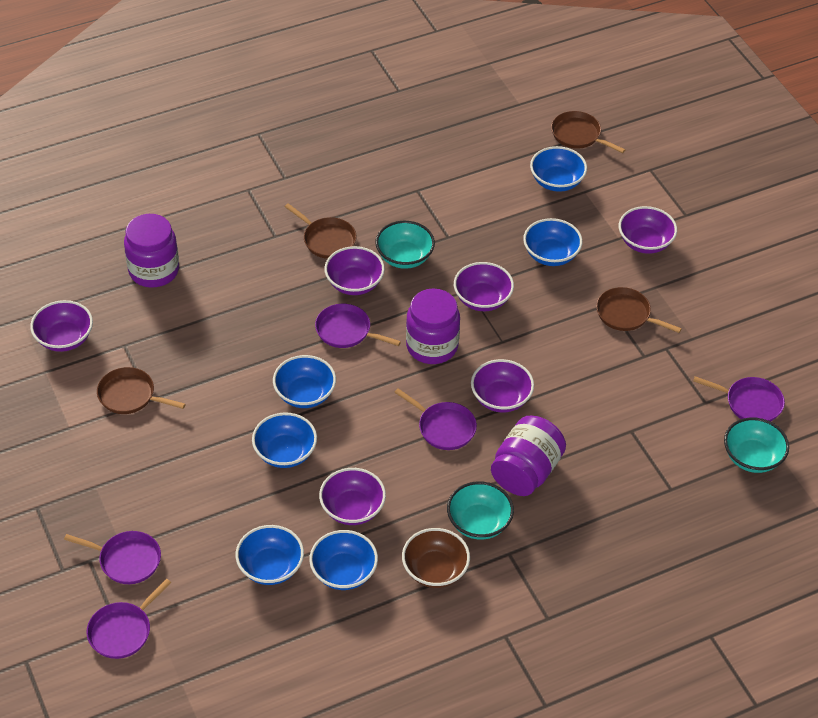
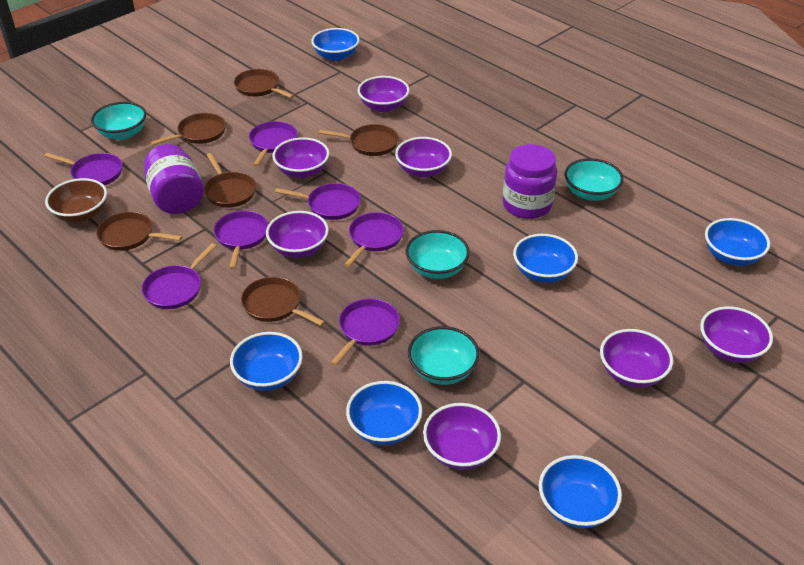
brown pan: [97,367,186,414] [285,203,357,259] [551,111,625,153] [596,287,682,333] = 4 -> [96,212,182,251] [150,113,226,146] [204,153,256,208] [234,69,294,98] [241,277,325,326] [319,124,399,156] = 6
purple bowl: [30,300,93,352] [319,468,386,525] [324,246,385,295] [454,262,514,311] [471,359,534,413] [619,206,677,254] = 6 -> [266,211,329,258] [272,137,329,178] [358,76,409,112] [395,137,452,177] [423,403,501,470] [600,329,673,388] [700,306,773,363] = 7
purple jar: [124,214,179,288] [406,289,460,364] [491,416,566,496] = 3 -> [144,144,204,214] [502,144,557,219] = 2
purple pan: [64,531,161,584] [87,579,171,659] [315,304,401,348] [394,388,477,450] [693,376,785,422] = 5 -> [44,153,123,185] [141,243,216,309] [214,211,269,269] [249,121,298,167] [275,183,361,220] [330,298,400,366] [344,212,404,267] = 7
turquoise bowl: [375,221,435,269] [447,481,514,540] [724,417,789,473] = 3 -> [91,102,146,140] [405,230,470,279] [408,326,480,385] [564,158,623,201] = 4

